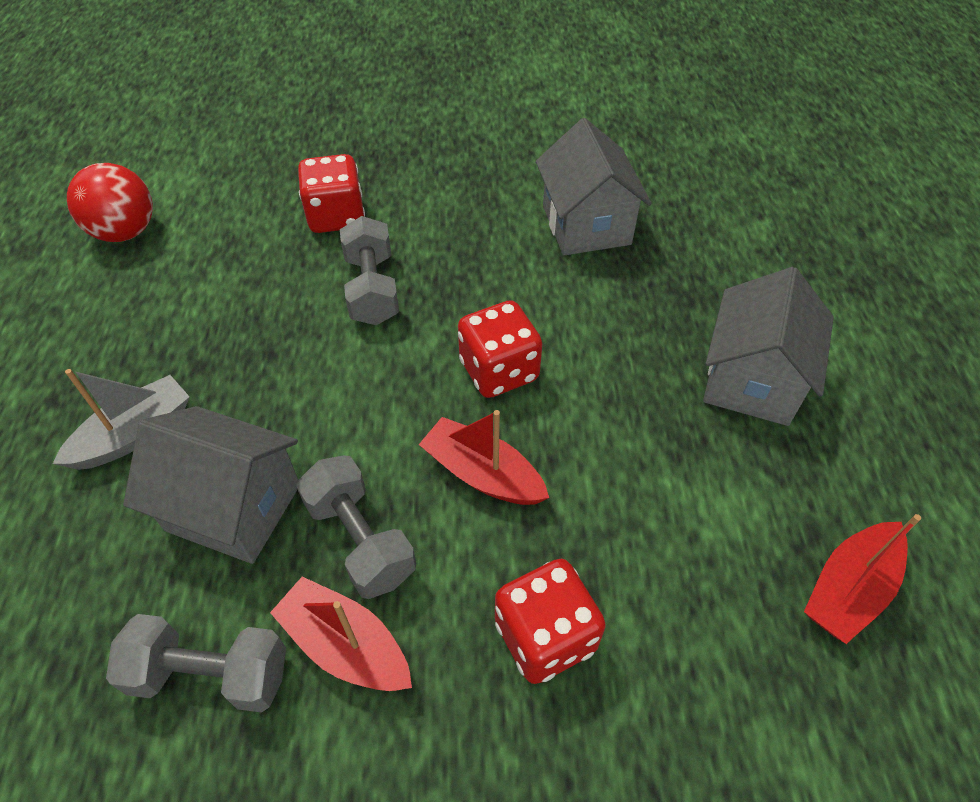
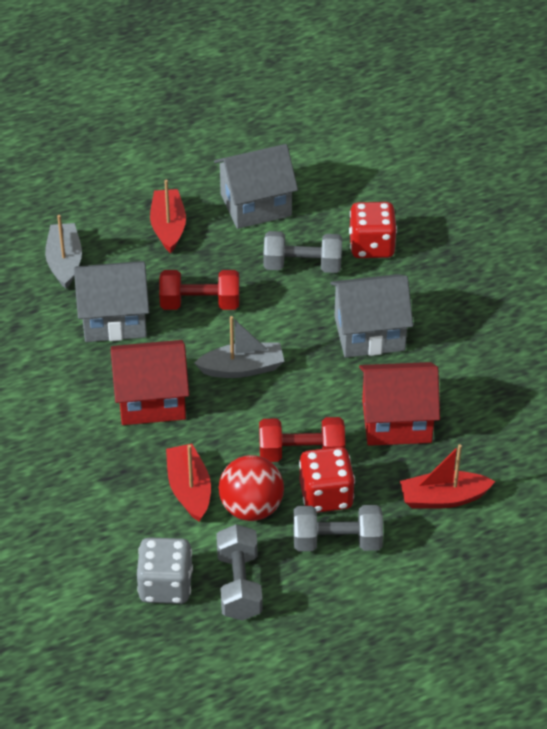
grey boat: [53,369,190,470] = 1 -> [45,215,82,289] [194,316,284,378] = 2
grey dice: none = 0 -> [137,537,193,604] = 1
red dice: [298,154,365,233] [458,300,542,398] [495,559,606,684] = 3 -> [299,447,355,513] [349,202,397,258] = 2
red dumbbell: none = 0 -> [159,270,239,310] [259,417,345,462] = 2
red house: none = 0 -> [111,340,189,425] [359,362,440,446] = 2

